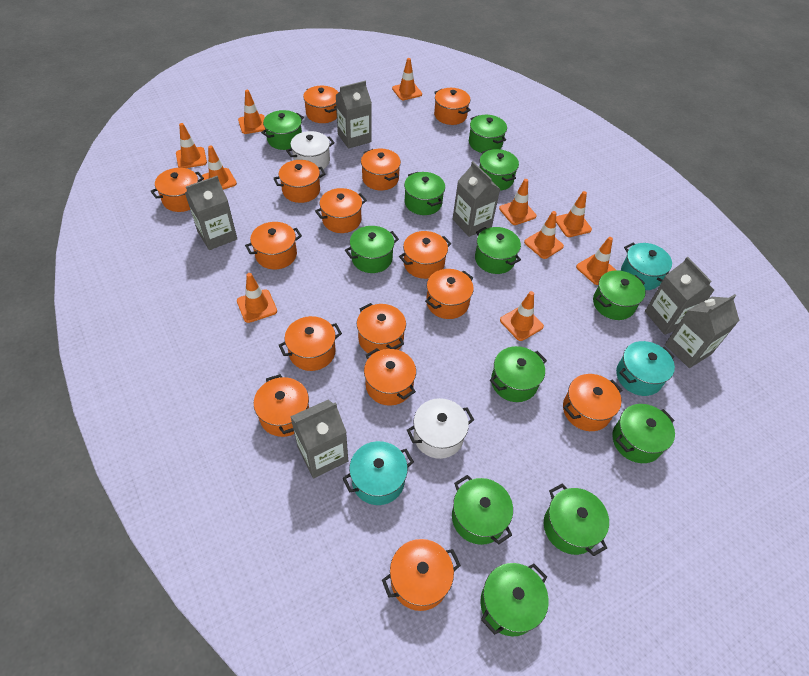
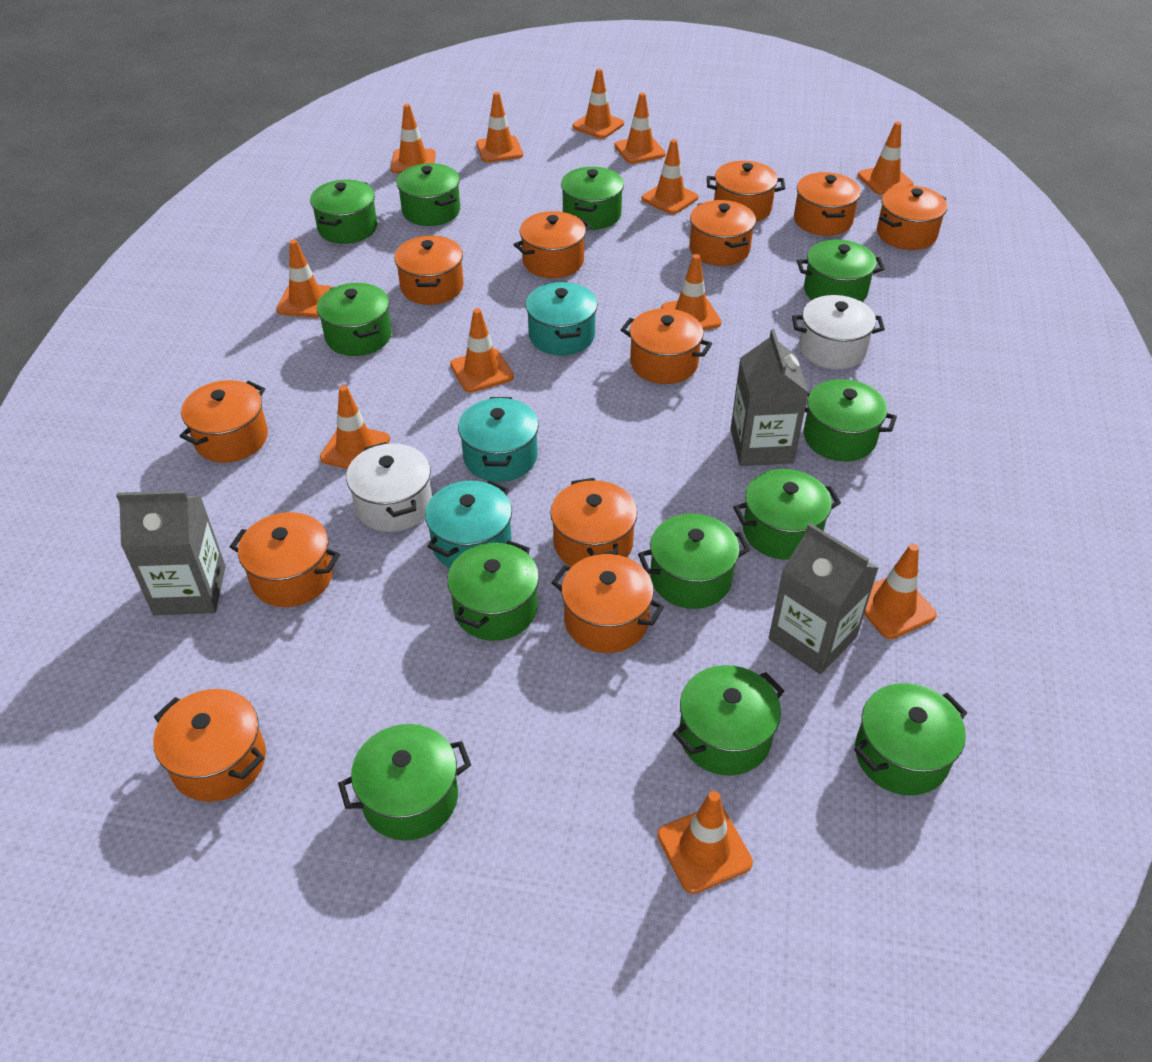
grey carton: [185,176,237,250] [290,399,348,478] [336,81,372,149] [453,161,500,237] [645,257,714,335] [665,294,739,368] = 6 -> [116,490,226,615] [731,329,809,466] [769,523,878,674] = 3
orange pot: [150,168,204,212] [245,222,302,269] [254,374,309,437] [273,160,325,203] [279,316,342,371] [303,86,339,123] [315,188,367,233] [357,303,406,355] [361,149,401,190] [364,348,416,406] [382,539,461,611] [399,231,451,279] [425,269,474,319] [434,88,471,125] [563,374,622,431] = 15 -> [153,689,266,802] [180,380,268,463] [230,512,340,607] [394,236,464,305] [514,211,591,278] [550,478,637,567] [551,554,664,653] [621,308,712,384] [689,200,756,266] [707,161,785,222] [794,172,861,236] [877,185,947,250] = 12
orange traffic cone: [176,123,207,168] [202,145,237,190] [237,273,277,323] [238,90,265,134] [392,58,422,100] [499,179,536,225] [500,291,544,341] [524,211,564,259] [556,191,592,237] [576,237,616,285] = 10 -> [276,239,333,318] [320,385,390,469] [391,104,436,173] [450,308,514,393] [476,92,523,162] [572,68,624,139] [614,93,666,164] [641,139,698,214] [657,791,753,894] [661,254,721,330] [857,122,914,195] [864,544,937,639] = 12

